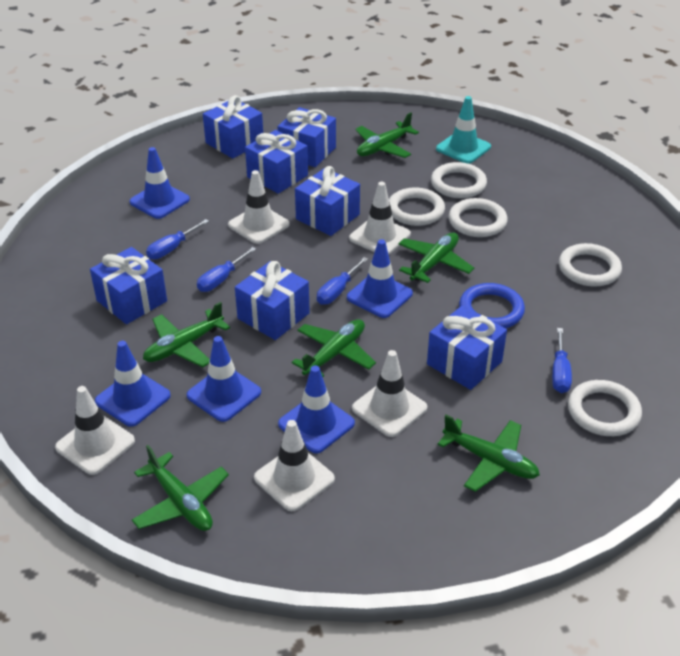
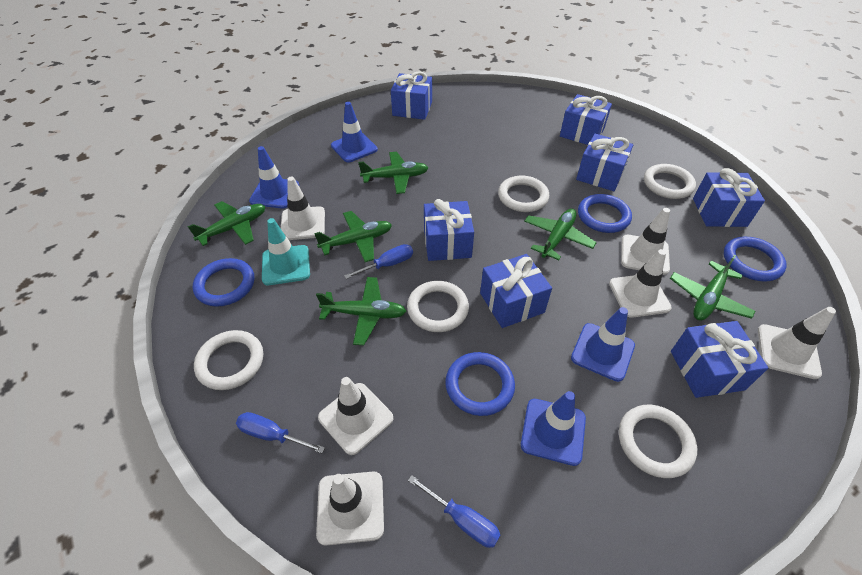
blue ring: [459,283,525,328] = 1 -> [193,258,254,307] [445,352,515,416] [578,194,632,233] [724,237,787,281] = 4
blue screwdriver: [146,219,209,259] [197,247,256,292] [317,257,368,305] [552,328,572,393] = 4 -> [236,412,325,453] [344,244,413,279] [408,475,500,548] = 3
blue traffic cone: [95,341,171,427] [129,147,190,219] [187,336,261,422] [278,366,355,453] [347,239,413,318] = 5 -> [249,146,299,209] [331,102,378,162] [521,391,586,466] [571,307,635,382] = 4
white traffic cone: [55,386,135,475] [228,170,290,244] [254,420,335,511] [349,182,411,255] [352,350,427,437] = 5 -> [281,177,325,240] [316,472,384,546] [318,377,394,455] [609,249,672,318] [621,208,670,275] [758,307,836,379] = 6

